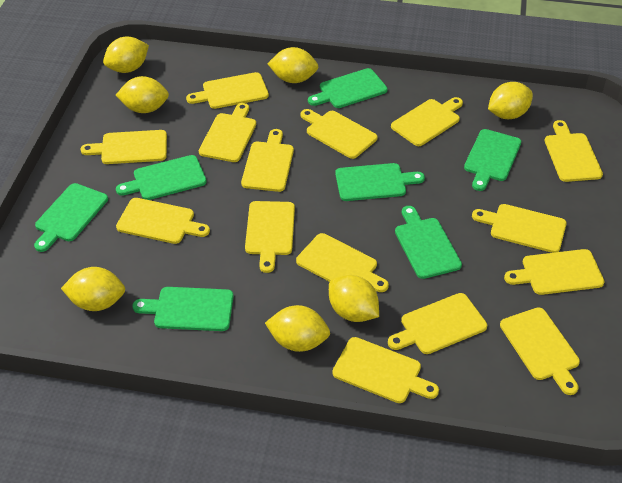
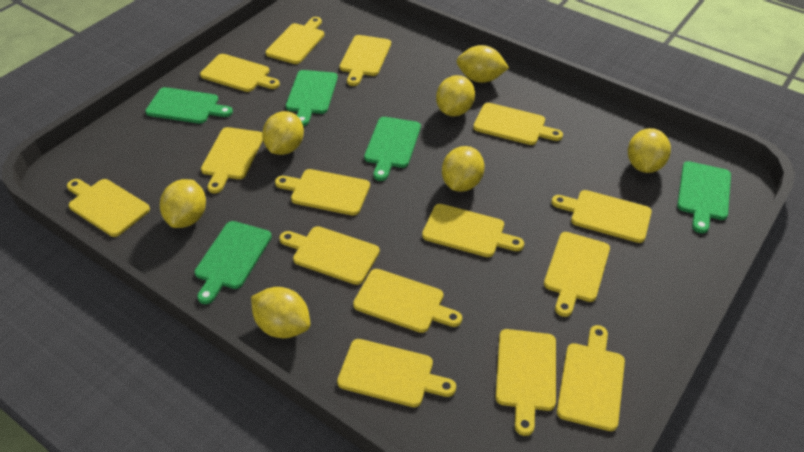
green cutting board: [34,183,108,252] [116,155,207,200] [133,287,234,331] [308,68,388,108] [335,163,425,201] [395,206,462,279] [464,129,521,191] = 7 -> [145,87,233,124] [194,221,272,304] [286,70,338,126] [364,117,421,181] [677,161,731,233] = 5

